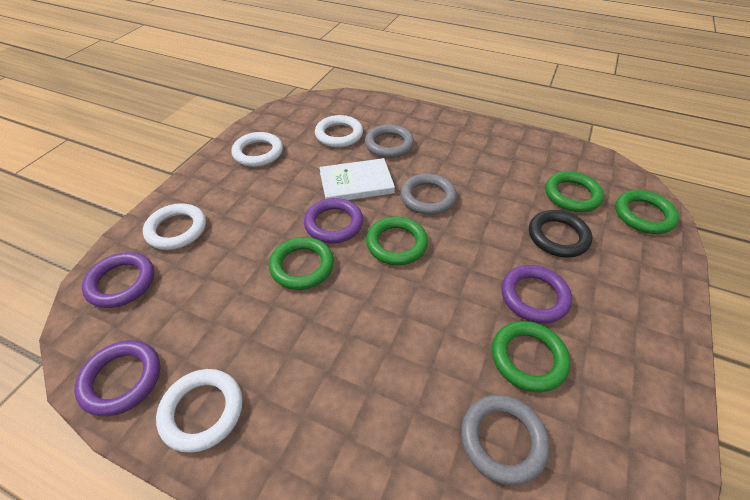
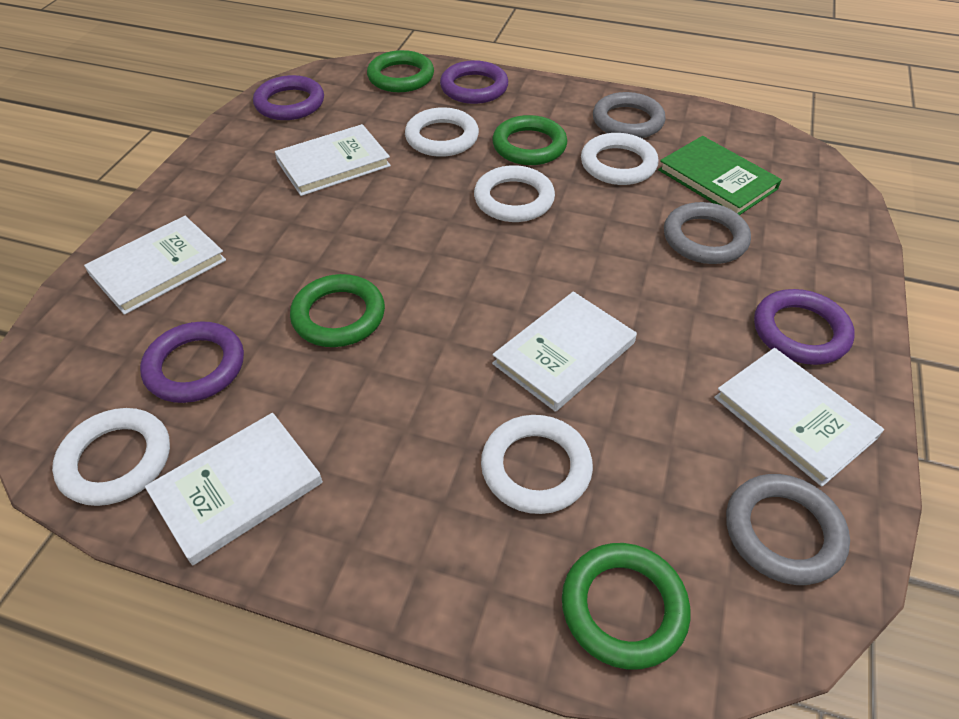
black ring: [529,210,593,258] = 1 -> none = 0
green book: none = 0 -> [658,136,782,215] = 1
green ring: [269,237,334,290] [366,216,428,265] [492,321,571,392] [545,171,604,212] [615,190,679,234] = 5 -> [290,274,385,347] [367,50,434,92] [492,115,567,165] [562,543,690,670] = 4
white book: [319,158,395,200] = 1 -> [84,216,226,315] [145,413,323,565] [275,124,391,196] [492,292,637,412] [714,348,884,487] = 5
white ring: [143,203,206,250] [156,369,242,453] [232,132,283,167] [315,115,363,147] = 4 -> [52,408,170,506] [405,107,479,157] [474,165,555,222] [481,415,593,514] [581,133,659,185] = 5

